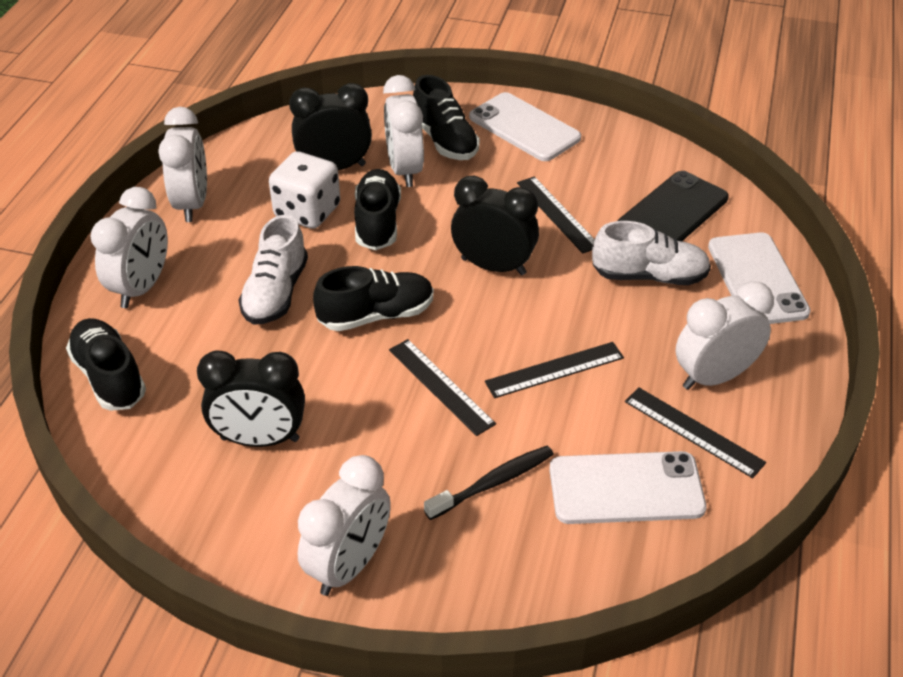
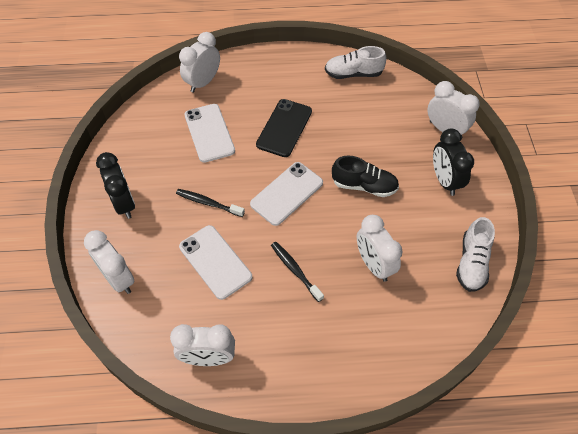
black clock: [197,350,305,447] [289,83,372,170] [451,176,539,275] = 3 -> [96,152,135,219] [433,129,474,196] = 2
black ruler: [389,339,496,436] [485,342,624,398] [517,176,595,254] [625,387,766,478] = 4 -> none = 0
black shoe: [66,318,146,411] [313,266,434,331] [354,169,401,250] [413,75,480,160] = 4 -> [332,156,399,197] = 1
black toothbrush: [424,446,554,520] = 1 -> [176,189,245,217] [271,242,324,302] = 2
white dice: [269,151,340,229] = 1 -> none = 0

